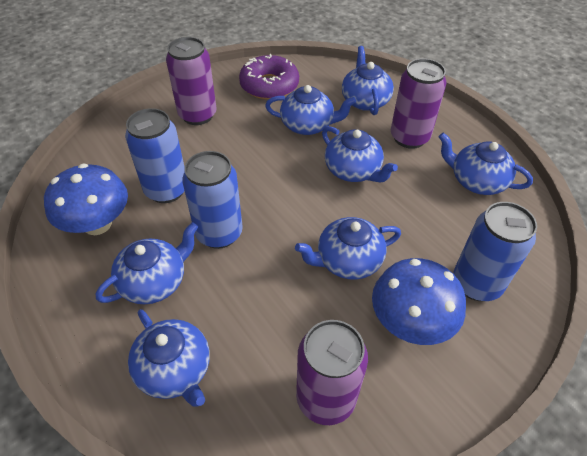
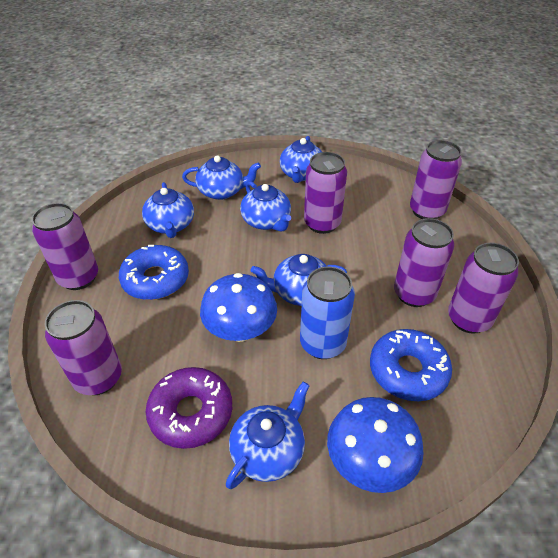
blue can: [125,108,185,203] [182,151,243,249] [453,202,537,301] = 3 -> [300,267,355,359] = 1
blue donut: none = 0 -> [119,245,189,300] [370,329,452,401] = 2
blue teapot: [96,222,198,304] [128,309,210,406] [265,85,356,135] [295,217,401,280] [322,126,398,182] [342,46,394,115] [438,133,533,195] = 7 -> [142,182,194,238] [182,155,261,200] [226,382,310,489] [240,181,291,232] [251,254,347,306] [280,136,322,183] = 6
purple can: [166,37,217,125] [296,320,368,425] [391,58,446,149] = 3 -> [32,203,98,290] [45,300,122,395] [304,152,347,234] [394,218,454,307] [410,140,462,219] [448,243,519,334] = 6

